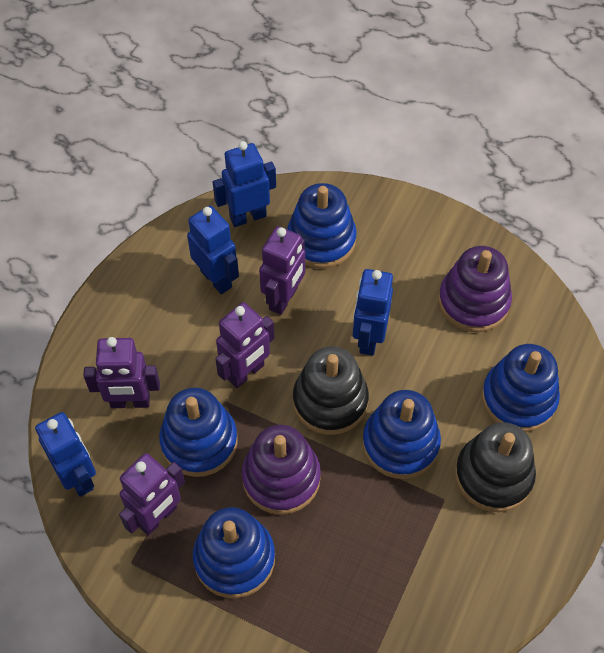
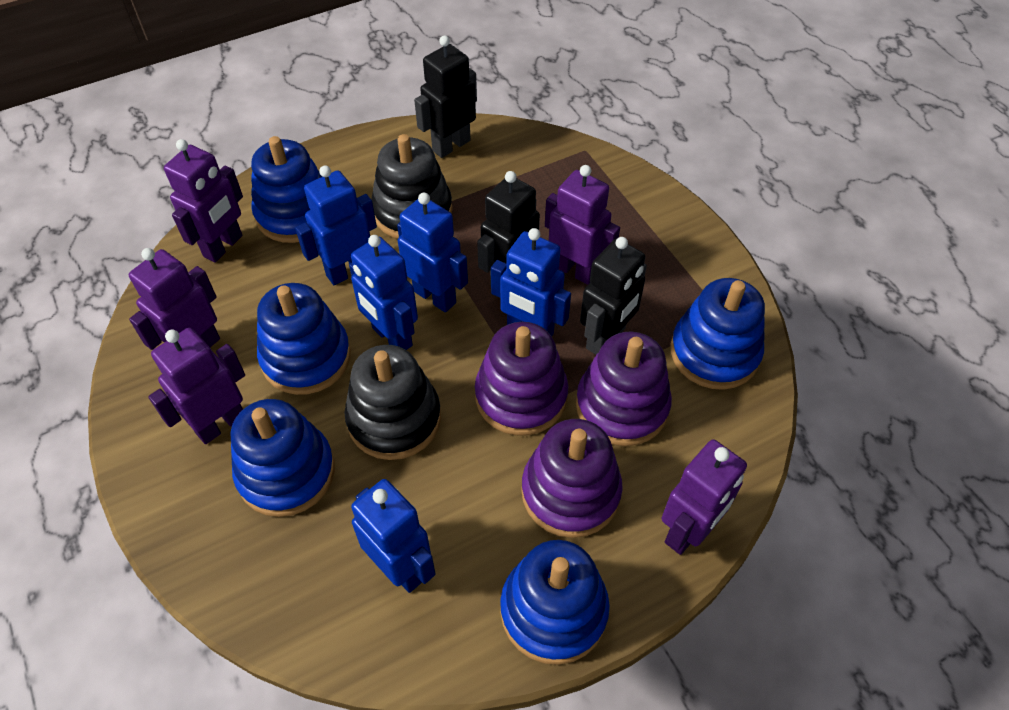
black robot: none = 0 -> [414,36,477,158] [477,171,540,285] [580,237,647,355] = 3
blue robot: [35,412,96,497] [187,206,239,294] [213,141,276,227] [353,269,393,356] = 4 -> [295,166,377,285] [349,235,418,350] [351,479,435,593] [397,193,468,312] [491,228,571,336] = 5
purple robot: [83,337,160,408] [119,453,185,536] [215,302,274,388] [259,226,305,315] = 4 -> [128,248,220,350] [148,328,245,444] [164,139,243,263] [545,165,620,285] [661,440,747,555] = 5
purple stacking toy: [242,425,321,515] [438,246,512,332] = 2 -> [475,322,568,436] [521,419,623,538] [576,332,672,446] = 3

